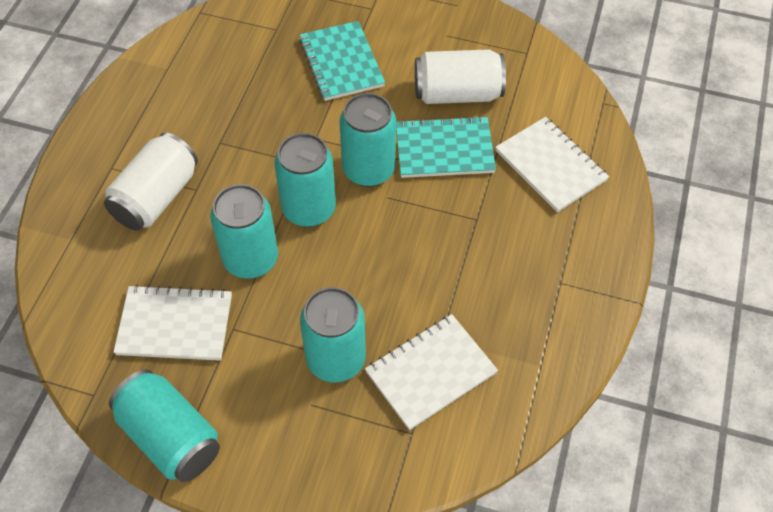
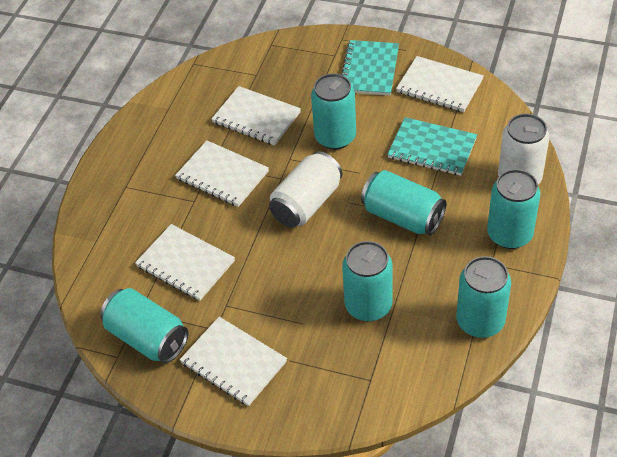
turquoise can: [109,369,220,482] [210,184,278,278] [274,133,336,227] [300,287,366,382] [340,93,396,187] = 5 -> [100,288,188,363] [311,74,356,150] [342,241,393,321] [361,170,446,235] [456,256,511,338] [487,169,541,249] = 6
white notebook: [113,285,232,361] [365,314,498,430] [495,117,609,213] = 3 -> [135,224,235,301] [175,141,269,207] [180,317,287,406] [212,86,301,146] [396,56,484,112] = 5

